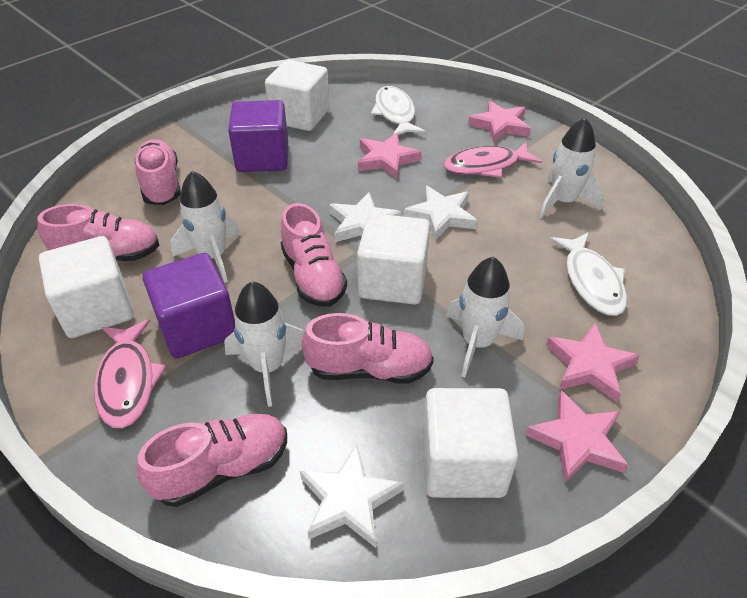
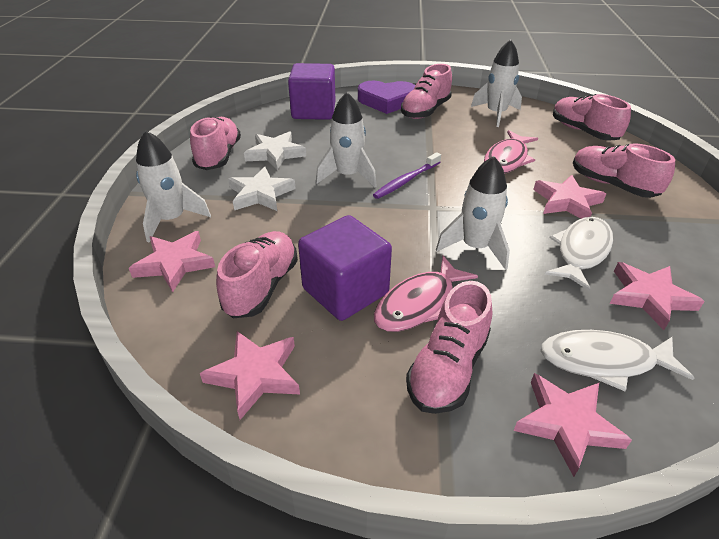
pink shoe: [38,204,159,261] [135,139,181,205] [137,414,287,507] [281,203,347,307] [302,313,434,384] = 5 -> [190,116,241,170] [216,231,298,318] [401,64,452,119] [406,281,492,414] [553,94,631,141] [573,143,675,198] = 6
pink star: [358,133,422,179] [468,101,531,143] [525,390,628,484] [546,323,640,402] = 4 -> [129,231,215,292] [200,331,300,420] [514,373,632,477] [533,175,606,219] [610,262,705,330] = 5
purple heart: none = 0 -> [358,81,415,114] = 1
purple toothbrush: none = 0 -> [373,152,441,199] = 1
white cube: [39,236,134,338] [265,60,330,131] [357,214,430,305] [422,388,518,498] = 4 -> none = 0
white star: [300,444,404,548] [329,192,401,242] [404,186,477,240] = 3 -> [228,166,296,211] [244,131,306,170] = 2

